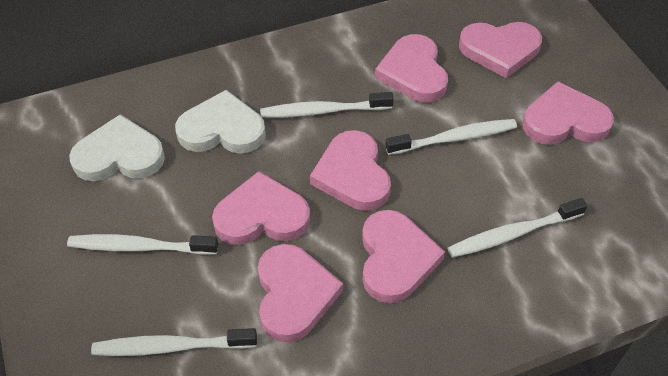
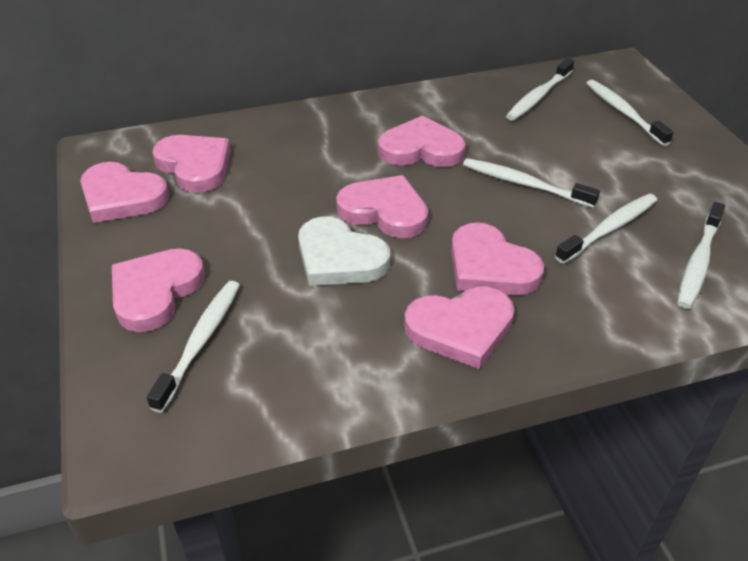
white heart: [69,114,165,181] [175,90,266,154] = 2 -> [298,216,390,286] = 1
white toothbrush: [67,234,218,255] [91,328,257,356] [260,92,394,118] [385,119,517,155] [447,198,587,258] = 5 -> [147,281,240,413] [463,158,600,208] [506,58,574,121] [555,194,657,264] [586,80,674,146] [677,202,725,309] = 6

